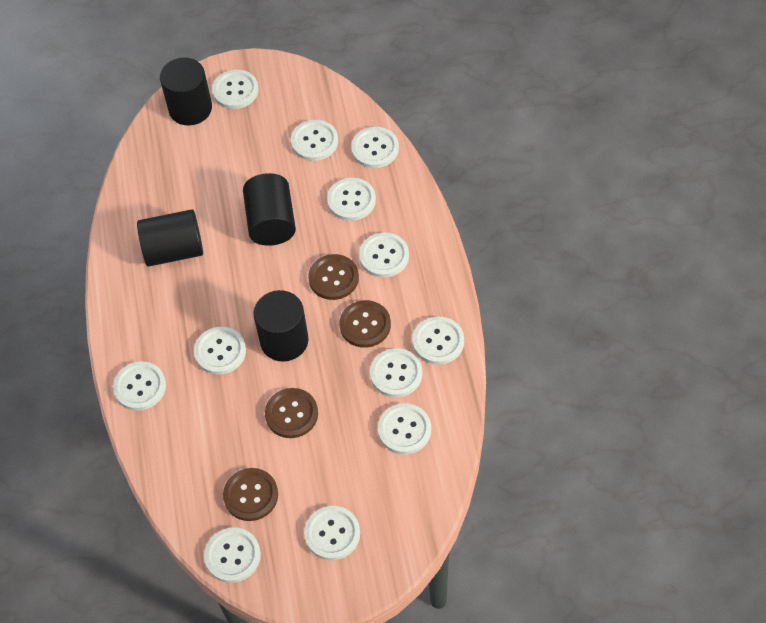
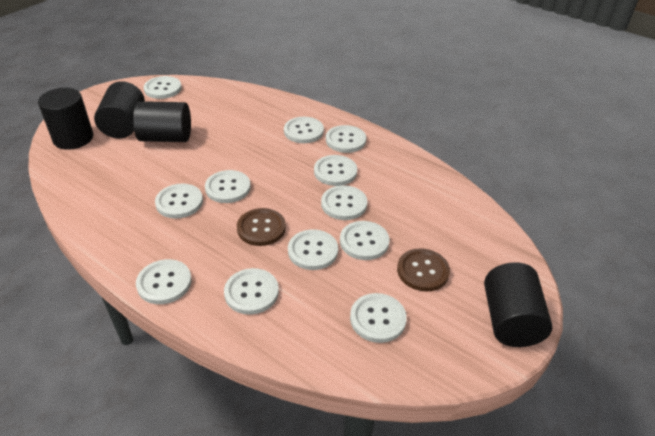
brown button: [223,468,278,521] [265,388,318,438] [308,254,359,300] [339,300,391,348] = 4 -> [237,208,286,246] [397,248,450,292] = 2

